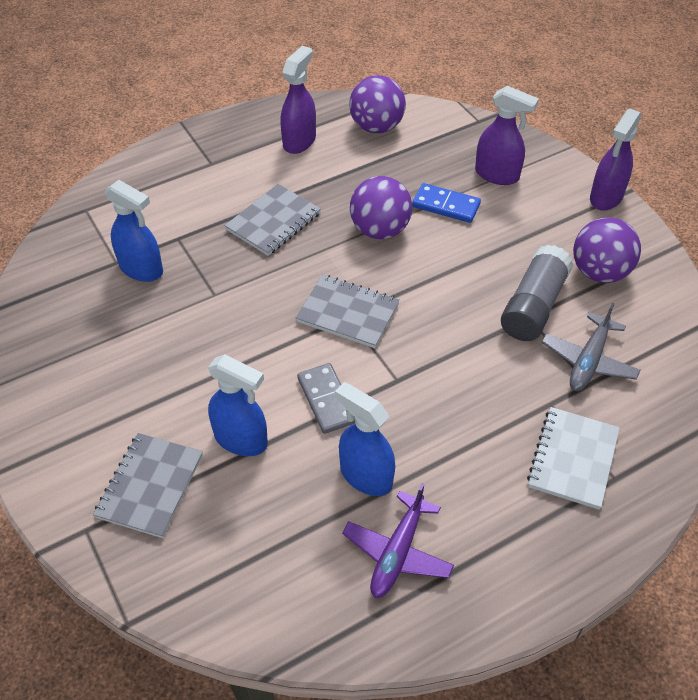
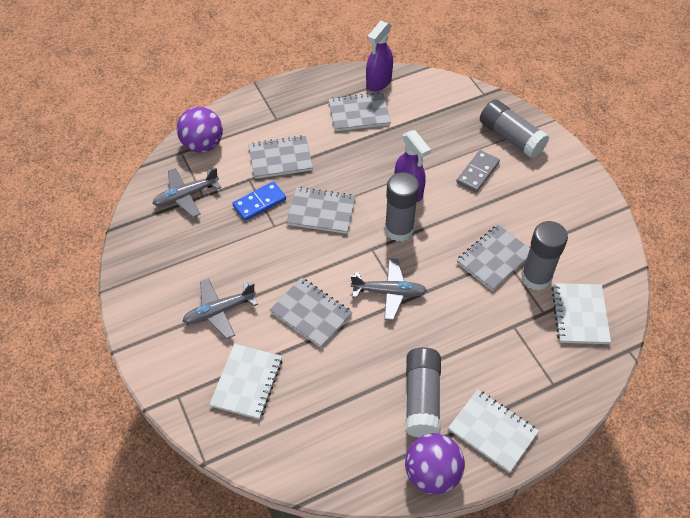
blue spray bottle: [105,180,163,282] [208,354,268,456] [335,382,395,496] = 3 -> none = 0
grey glue stick: [501,244,573,341] = 1 -> [385,172,419,242] [406,347,441,438] [480,99,549,158] [521,221,568,291] = 4
grey notebook: [93,433,203,538] [225,184,321,256] [296,275,400,348] = 3 -> [248,135,313,179] [270,278,352,348] [286,187,356,234] [328,92,391,131] [457,225,530,291] = 5
grey plane: [541,303,641,391] = 1 -> [152,168,221,217] [183,278,258,339] [350,258,427,321] = 3
purple ball: [349,75,406,133] [350,176,412,239] [573,217,641,283] = 3 -> [177,107,223,153] [405,433,465,494] = 2
purple plane: [342,483,454,598] = 1 -> none = 0
purple spray bottle: [280,46,316,154] [475,86,539,185] [590,108,641,211] = 3 -> [366,21,393,92] [394,130,431,202] = 2
white notebook: [527,407,620,510] = 1 -> [209,344,283,420] [448,389,539,473] [552,283,611,344] = 3

